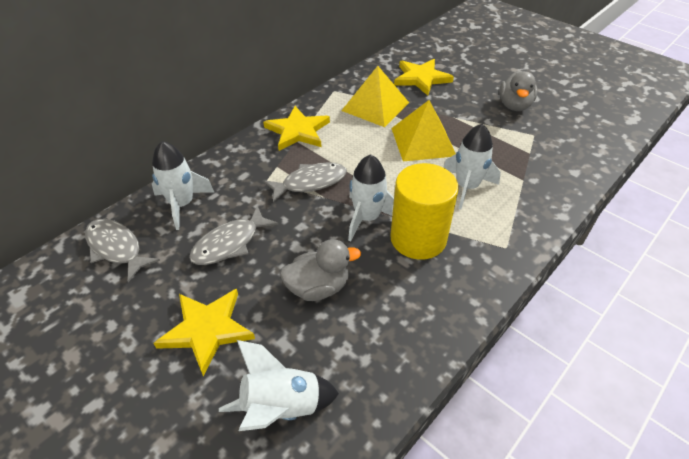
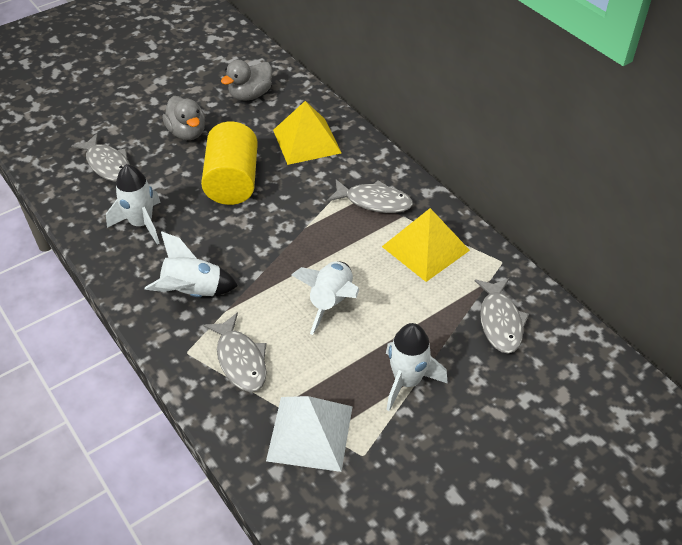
grey fish: [85,219,160,282] [189,206,279,265] [263,162,347,202] = 3 -> [71,133,130,182] [204,312,266,392] [327,179,413,213] [475,278,529,354] = 4
white pyramid: none = 0 -> [266,396,353,472] = 1
yellow star: [153,289,255,376] [263,106,330,151] [394,59,454,96] = 3 -> none = 0

